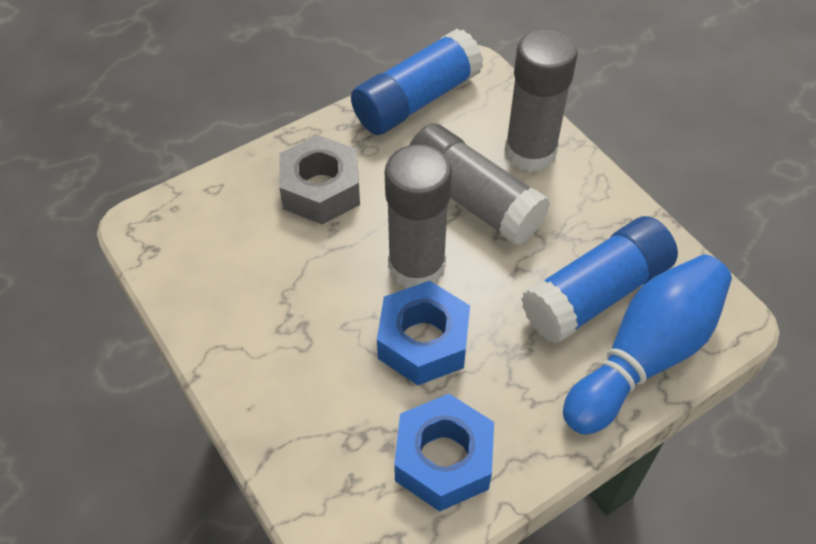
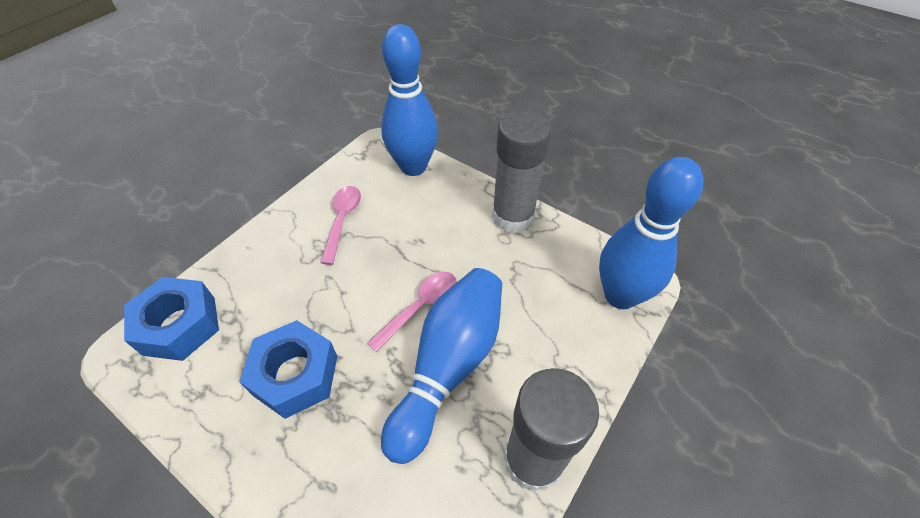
blue bowling pin: [563,255,732,435] = 1 -> [381,24,438,176] [381,268,502,464] [599,157,703,309] = 3
blue glue stick: [351,29,483,135] [521,216,678,343] = 2 -> none = 0
grey glue stick: [385,144,452,289] [410,123,550,245] [505,29,578,172] = 3 -> [492,110,552,233] [504,368,599,492] = 2
grey nut: [279,135,360,224] = 1 -> none = 0
pink spoon: none = 0 -> [320,186,361,265] [367,272,457,352] = 2

